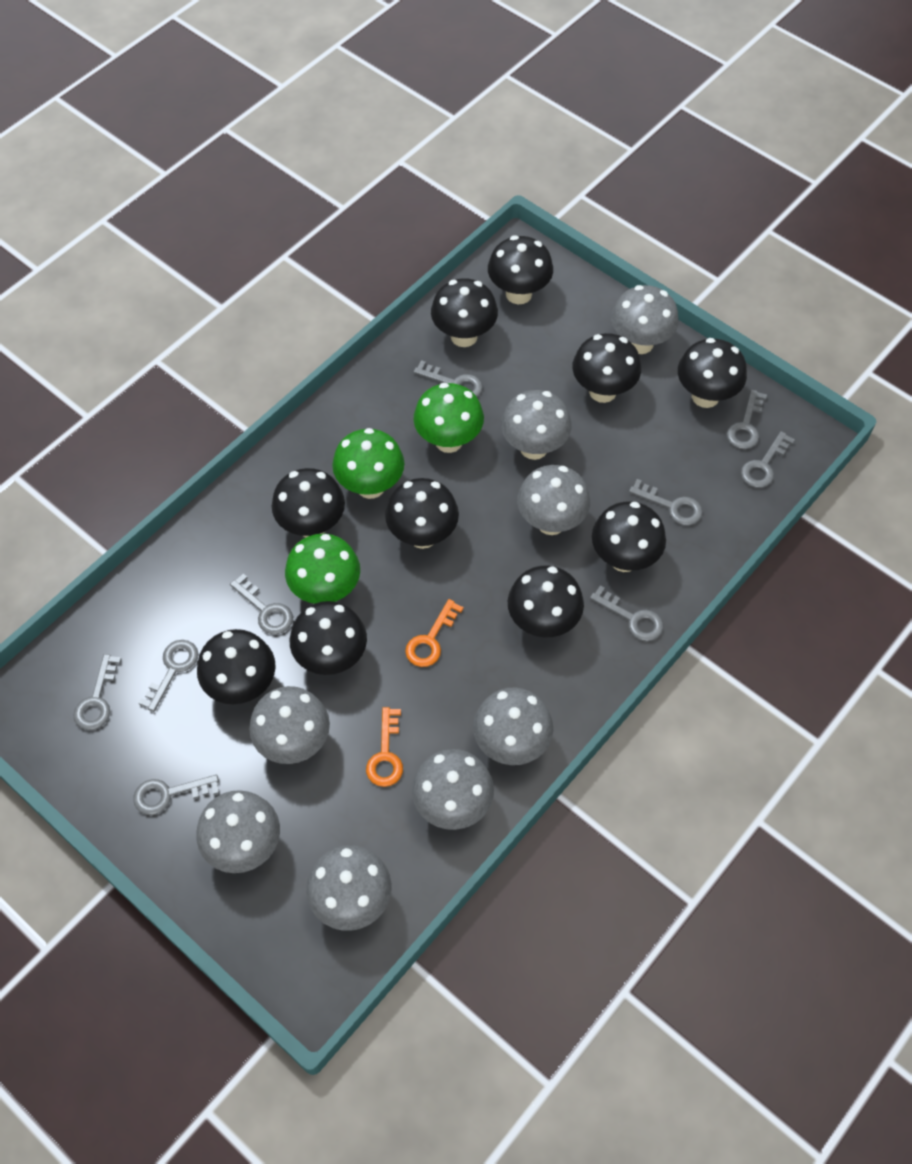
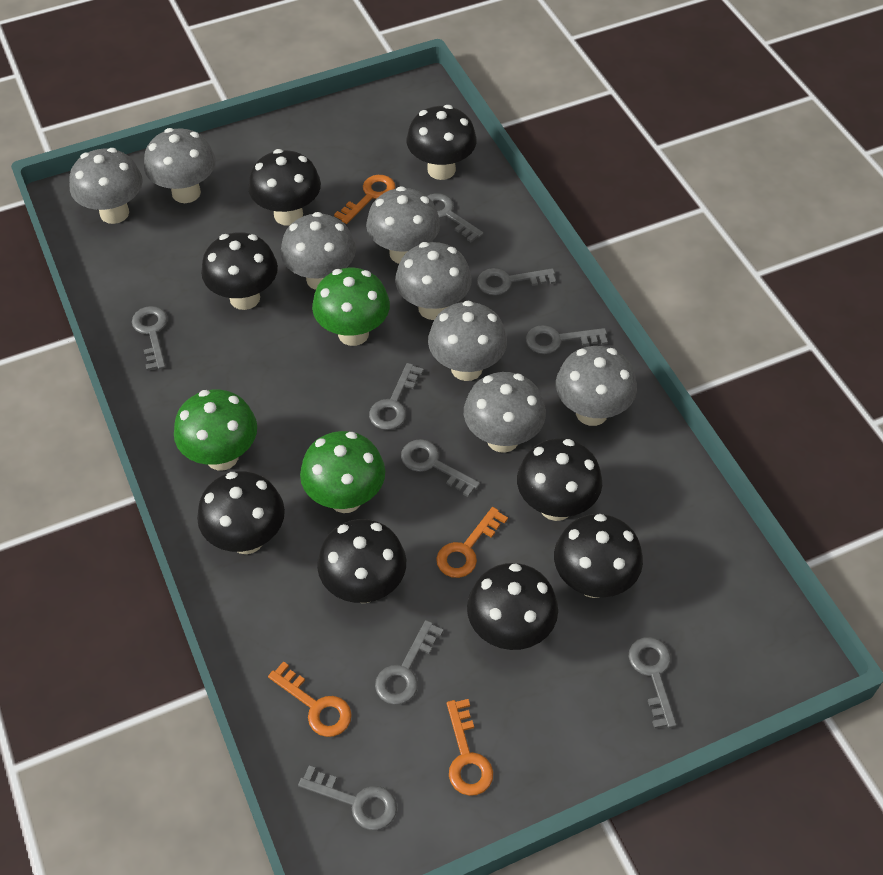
black mushroom: [197,629,276,704] [272,468,345,537] [290,601,367,675] [385,478,459,549] [431,278,498,347] [488,235,553,304] [508,565,584,637] [572,333,641,403] [592,501,666,572] [678,338,747,408] = 10 -> [197,471,285,554] [201,232,278,310] [248,149,321,226] [317,519,406,603] [406,105,477,180] [467,563,558,650] [517,439,602,521] [554,514,643,598] = 8
orange key: [366,707,403,787] [405,599,464,667] = 2 -> [268,661,352,737] [334,175,396,224] [436,507,508,578] [447,699,493,796] = 4

